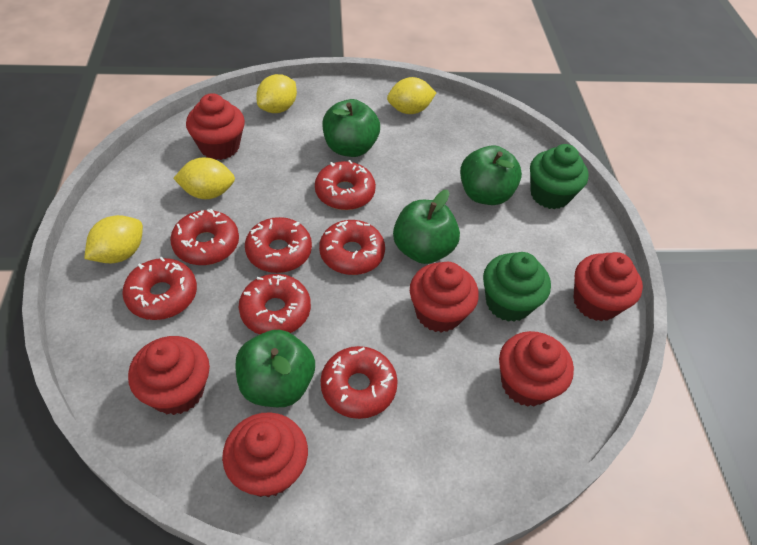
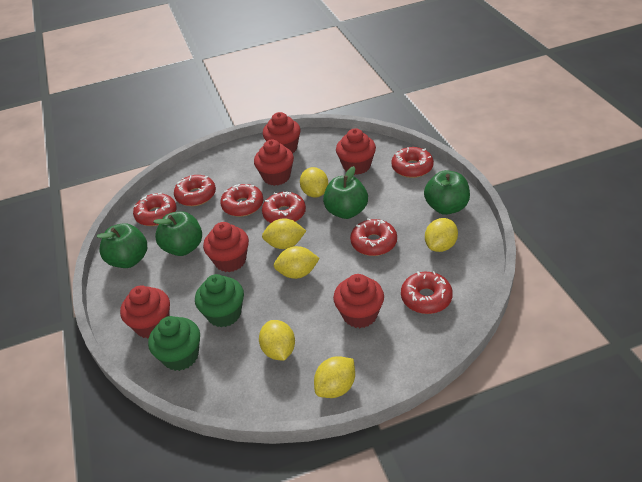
yellow lemon: [84,215,143,263] [173,157,235,199] [256,74,297,113] [387,77,436,114] = 4 -> [259,320,295,361] [262,218,306,249] [274,246,320,279] [300,167,328,198] [314,356,355,398] [425,218,458,252] = 6

